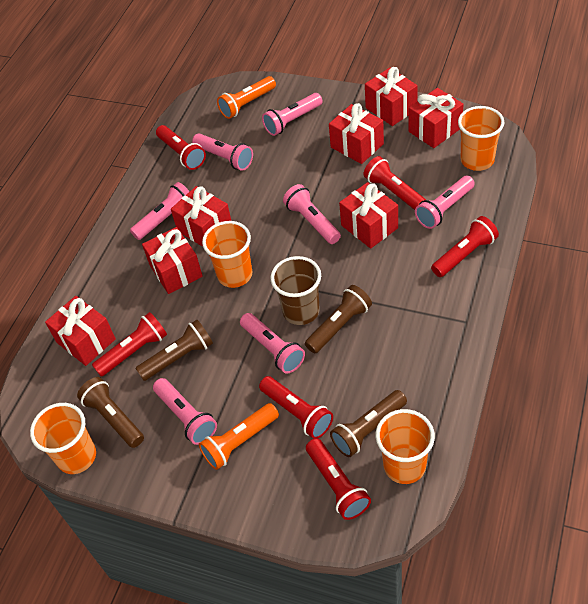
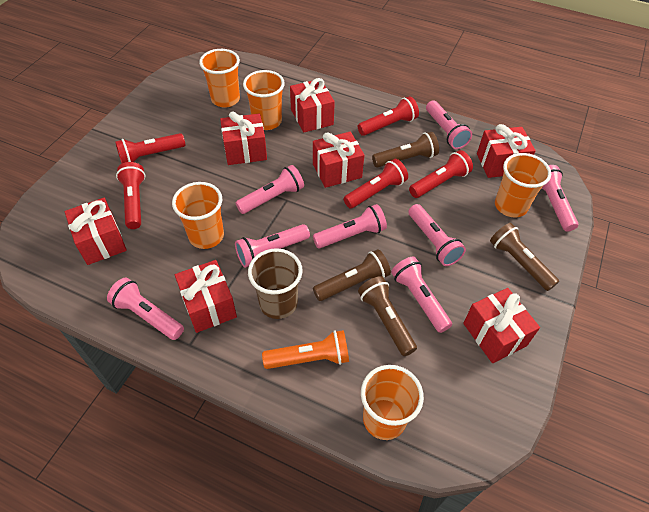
orange cup: [30,403,96,474] [202,221,252,288] [376,409,435,484] [458,106,504,171] = 4 -> [172,182,224,249] [199,49,240,108] [243,70,285,130] [361,365,424,440] [495,153,551,218] = 5
orange flashlight: [199,403,279,470] [217,76,276,119] = 2 -> [262,330,349,369] = 1
pink flashlight: [130,182,190,240] [153,378,217,445] [192,133,253,171] [240,313,305,373] [262,93,323,136] [283,184,341,244] [415,176,475,229] = 7 -> [107,278,184,340] [235,224,310,268] [236,165,304,214] [313,204,387,248] [391,257,452,333] [408,204,466,266] [426,101,472,149] [541,165,578,232] = 8
red flashlight: [92,312,167,377] [156,125,206,170] [259,376,333,439] [306,438,371,520] [364,156,426,210] [431,216,499,277] = 6 -> [115,133,185,163] [116,162,145,229] [344,159,408,209] [358,96,419,136] [409,150,473,198] = 5

